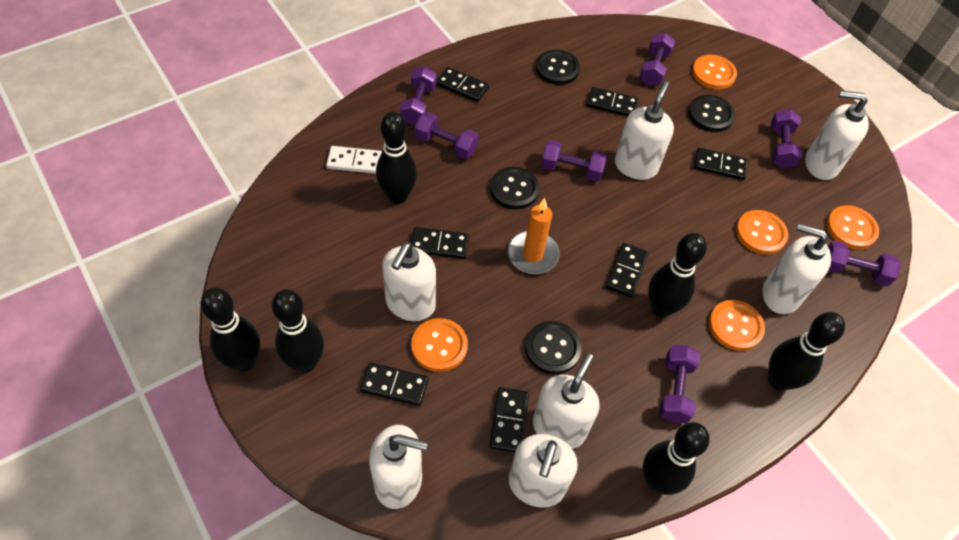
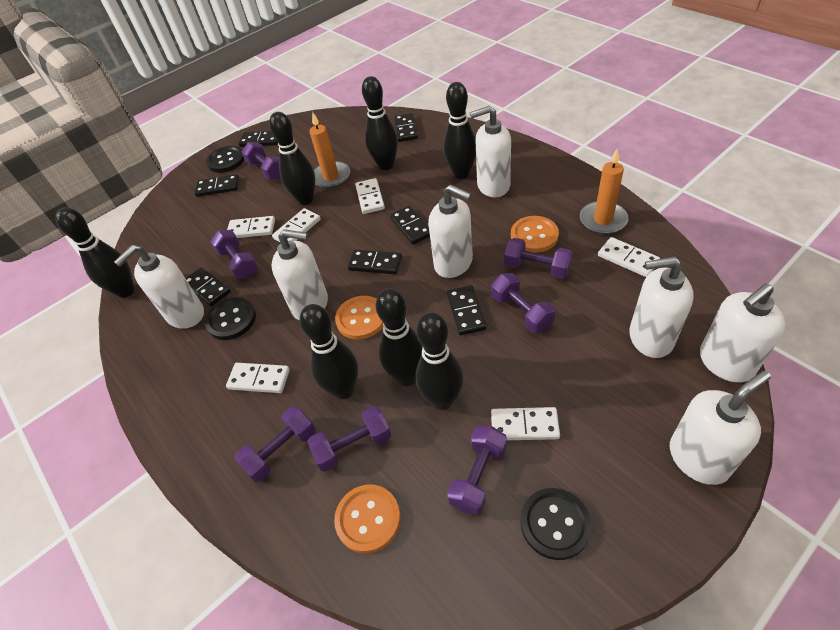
black bowling pin: [201,288,260,371] [272,289,324,373] [376,112,417,204] [642,422,710,495] [648,233,707,317] [768,312,845,391] = 6 -> [55,207,135,298] [269,112,315,205] [300,304,358,399] [362,76,398,170] [376,289,423,386] [415,312,464,410] [443,82,476,179] = 7
black button: [490,167,539,209] [525,321,582,374] [535,50,580,85] [688,95,735,132] = 4 -> [205,297,256,340] [206,146,244,173] [520,488,591,560] = 3
orange button: [411,318,468,372] [692,55,737,90] [709,300,765,351] [736,210,788,255] [827,205,879,249] = 5 -> [334,485,401,553] [335,296,383,340] [511,216,559,253] = 3
orange candle: [508,198,560,274] = 1 -> [309,112,350,188] [580,149,629,234] = 2
white domino: [326,146,382,174] = 1 -> [226,363,290,393] [227,216,275,238] [272,208,321,242] [355,178,385,214] [491,407,560,440] [598,237,660,277] = 6

